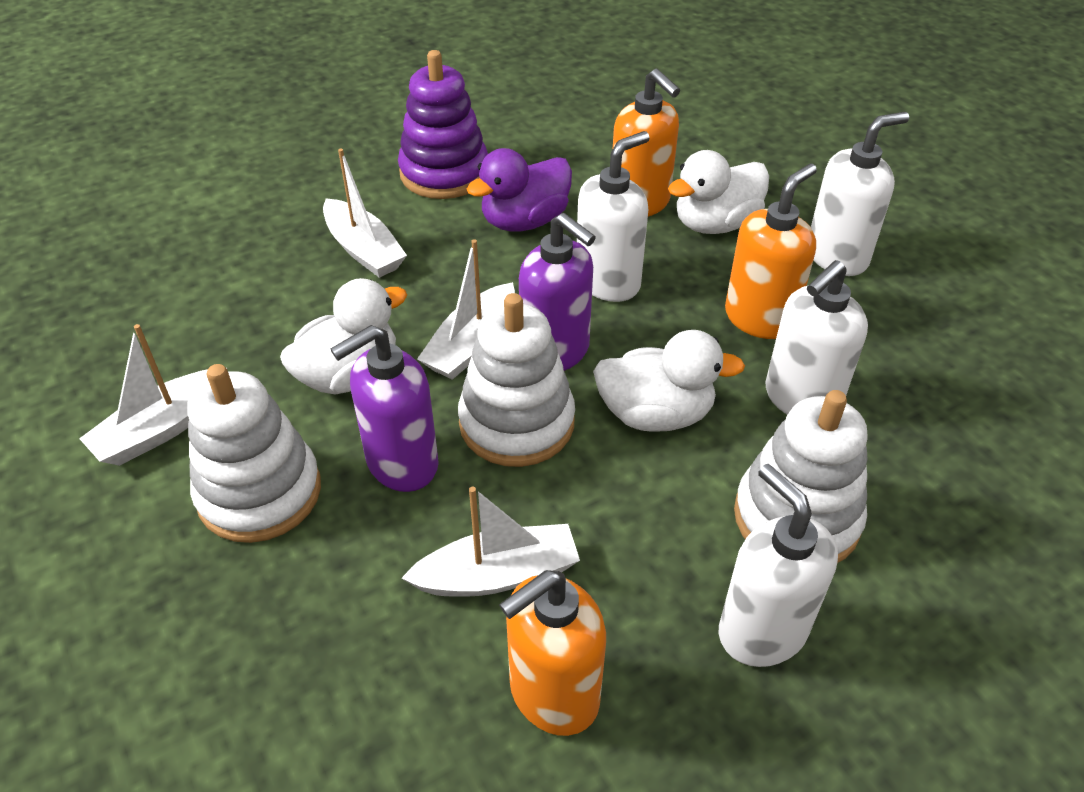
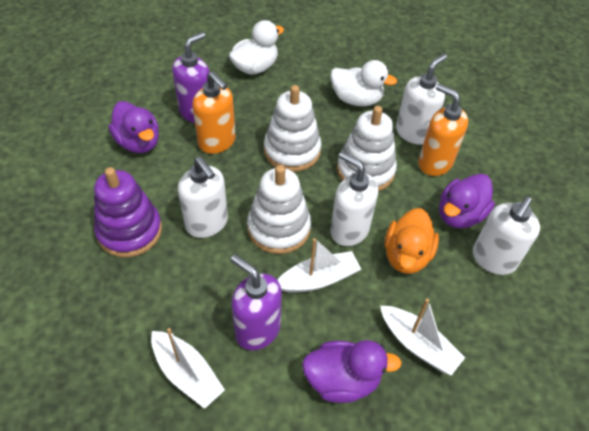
orange duck: none = 0 -> [385,208,439,274] = 1
orange soap dispenser: [499,570,606,736] [613,69,680,216] [725,164,817,339] = 3 -> [193,71,236,154] [418,84,468,176] = 2
purple duck: [467,148,572,231] = 1 -> [108,101,159,153] [302,340,402,403] [439,174,495,228] = 3
white boat: [79,324,208,466] [323,148,407,278] [402,487,580,597] [417,239,515,380] = 4 -> [151,328,225,409] [278,238,361,293] [380,299,465,375] = 3
white duck: [280,278,407,394] [593,330,745,432] [668,150,769,234] = 3 -> [229,20,284,75] [330,60,397,106] = 2

